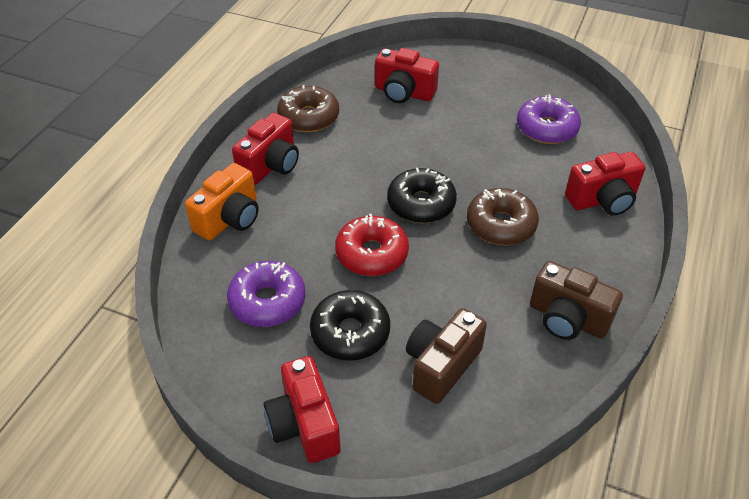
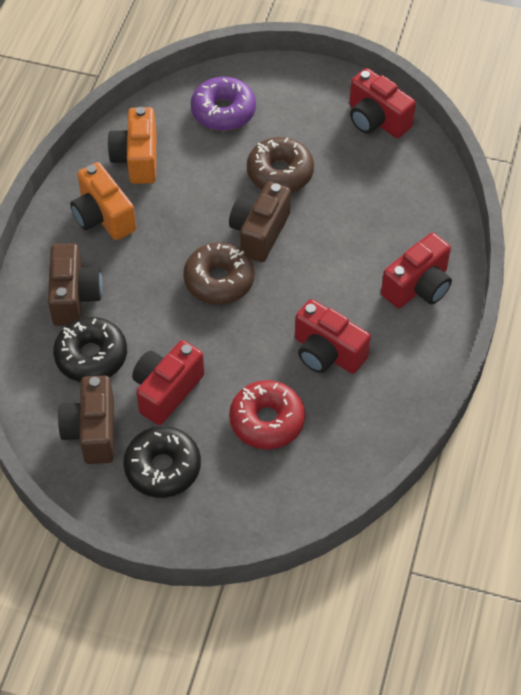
brown camera: [406,308,487,404] [530,261,623,340] = 2 -> [48,243,103,326] [58,376,114,464] [229,181,291,262] = 3
orange camera: [185,163,259,241] = 1 -> [70,162,136,240] [108,107,156,184] = 2
purple donut: [227,261,306,327] [517,94,581,144] = 2 -> [191,77,256,131] = 1

